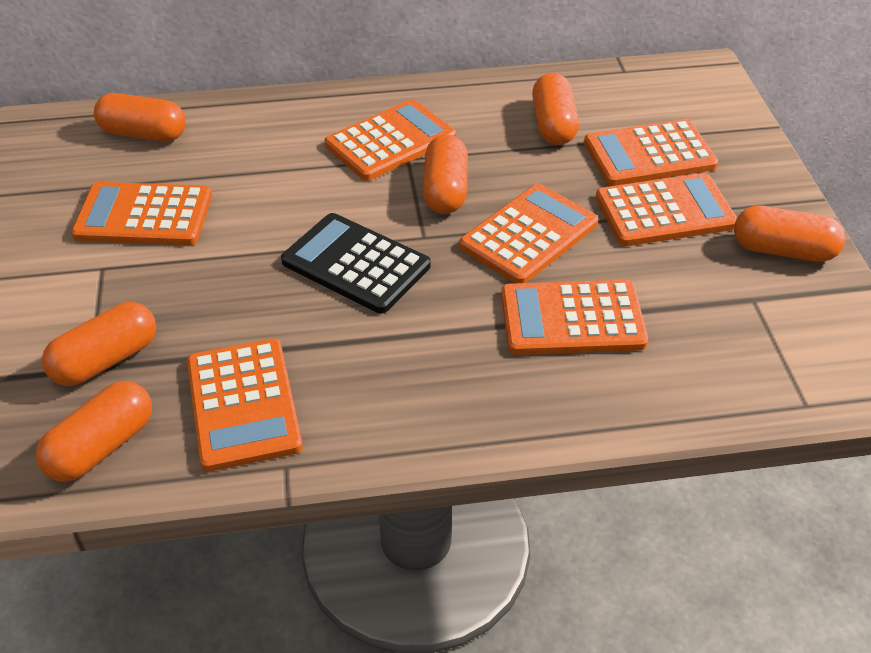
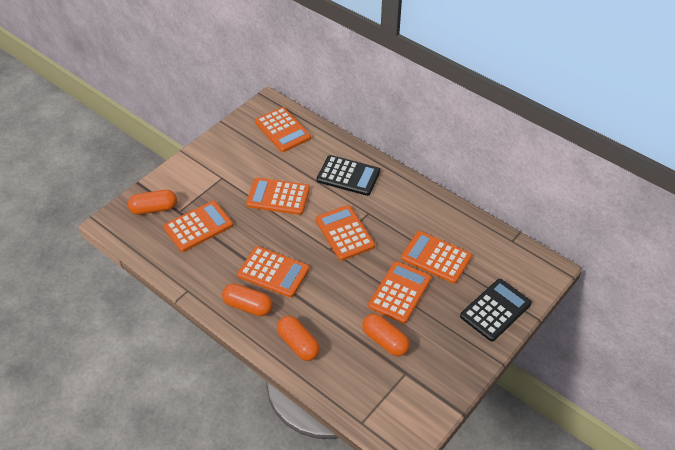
black calculator: [281,213,431,313] = 1 -> [317,155,380,196] [460,279,532,341] = 2
orange capsule: [36,381,152,482] [42,302,156,386] [94,93,186,142] [423,134,468,214] [532,73,579,145] [734,206,845,262] = 6 -> [128,190,177,215] [222,283,273,316] [277,316,320,361] [362,314,410,356] = 4

